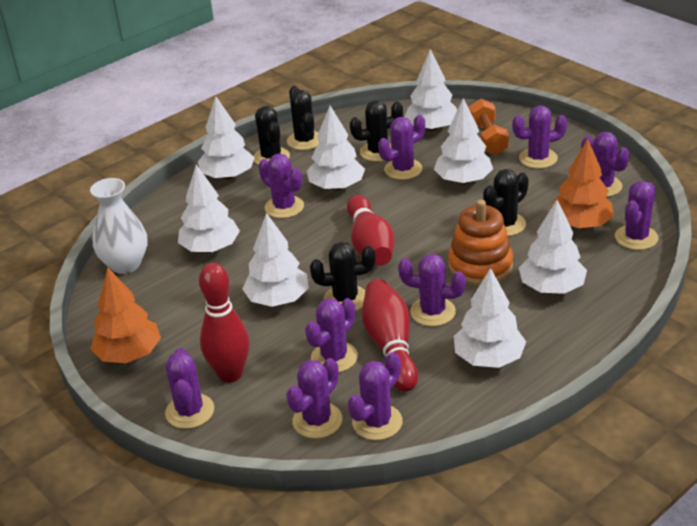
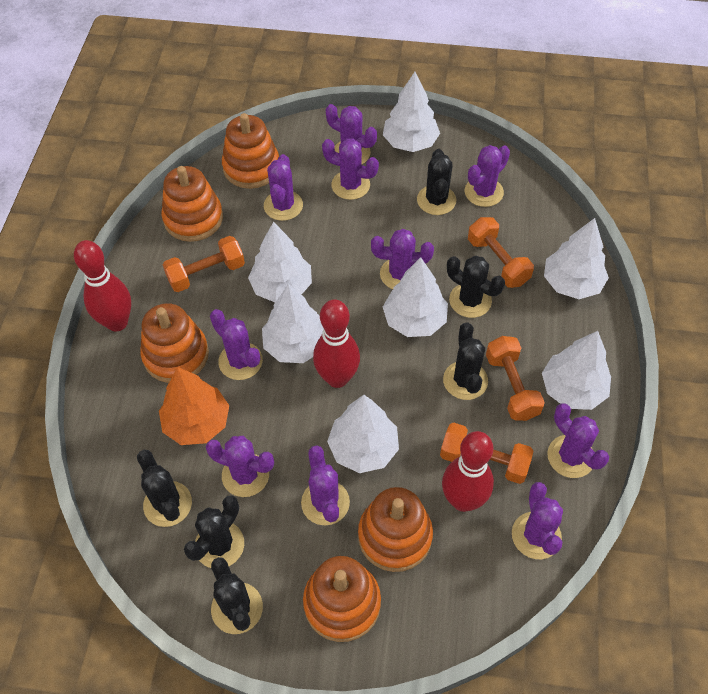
black cactus: [254,106,290,165] [287,86,320,150] [310,242,376,311] [350,100,403,162] [483,169,529,236] = 5 -> [137,450,192,527] [184,495,244,568] [211,557,263,634] [417,149,456,215] [443,322,488,400] [447,256,505,318] = 6
orange dumbbell: [468,99,509,155] = 1 -> [163,236,245,292] [440,423,533,484] [468,217,534,288] [486,336,545,421] = 4
orange stacking toy: [448,200,513,286] = 1 -> [140,303,209,383] [161,166,223,242] [222,113,279,189] [303,556,381,642] [358,487,433,572] = 5
orange tree: [90,267,161,363] [550,139,614,229] = 2 -> [159,367,229,445] = 1
white tree: [178,165,240,253] [198,96,255,180] [242,213,309,307] [307,106,365,191] [404,49,457,131] [434,98,493,184] [454,268,526,368] [519,200,587,294] = 8 -> [248,222,312,302] [262,284,324,363] [327,395,399,473] [383,72,440,152] [383,257,448,337] [542,331,611,410] [544,218,609,299] = 7
white vase: [90,178,148,274] = 1 -> none = 0

